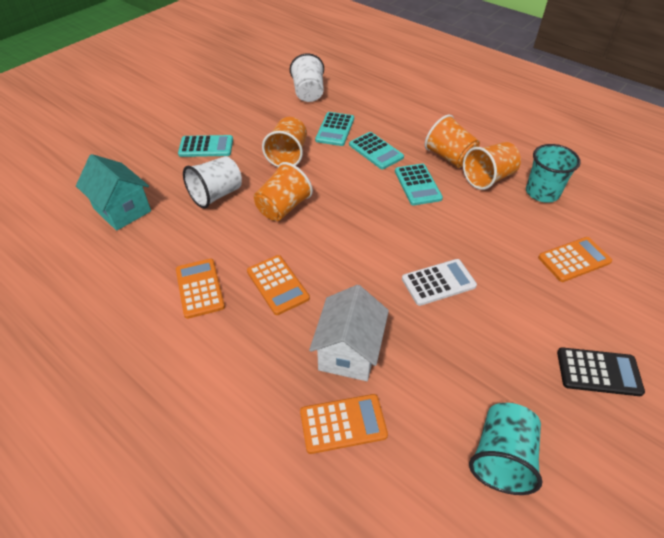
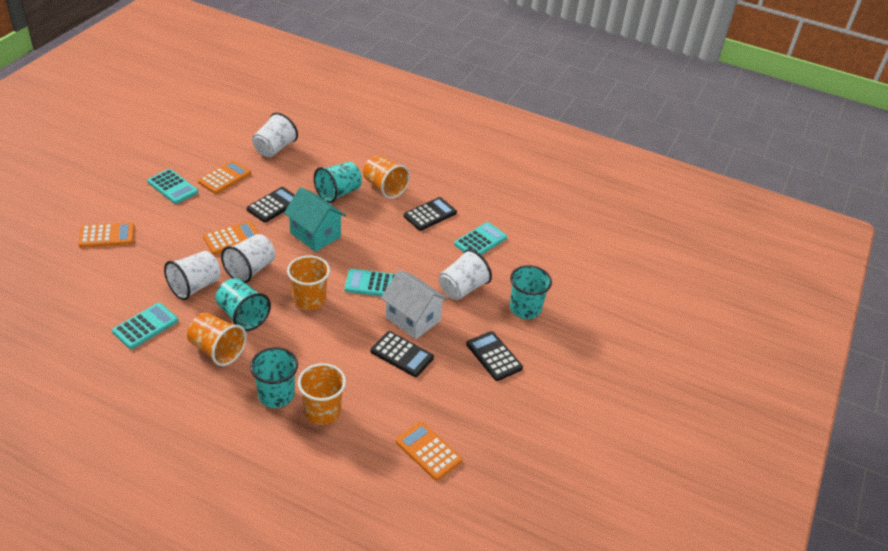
black calculator: [557,347,645,396] = 1 -> [246,187,295,222] [371,331,434,377] [404,197,457,231] [466,331,523,381] = 4
turquoise cup: [469,403,543,495] [526,144,581,203] = 2 -> [216,278,271,331] [250,347,298,408] [314,162,362,203] [510,265,552,319] = 4
white calculator: [402,259,477,306] = 1 -> none = 0
white cup: [183,156,242,209] [290,53,324,102] = 2 -> [164,251,220,300] [221,234,275,283] [252,113,298,157] [439,249,492,300] = 4

